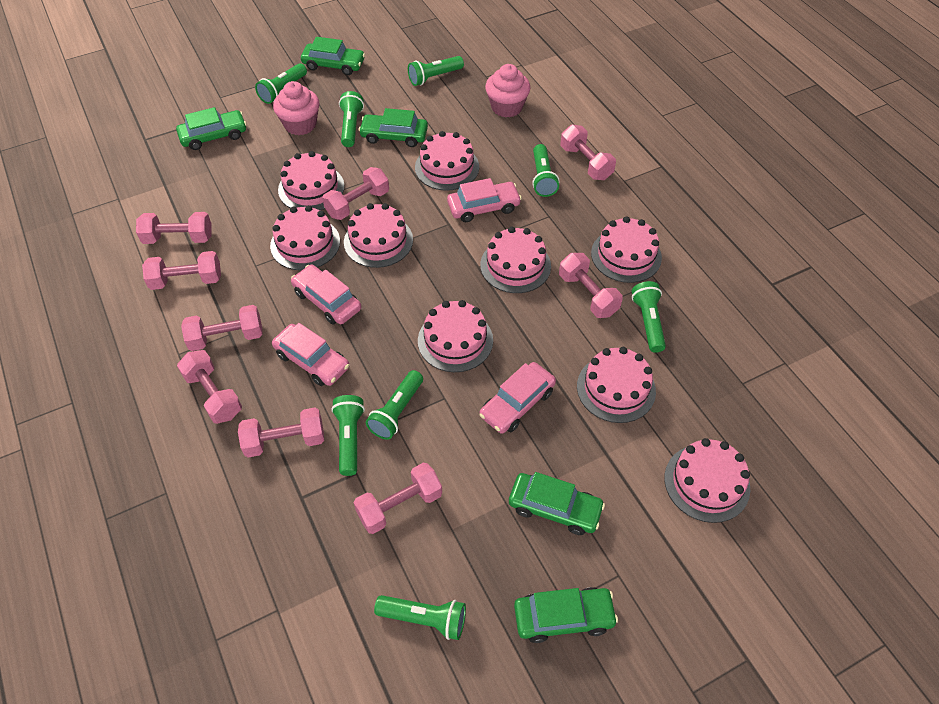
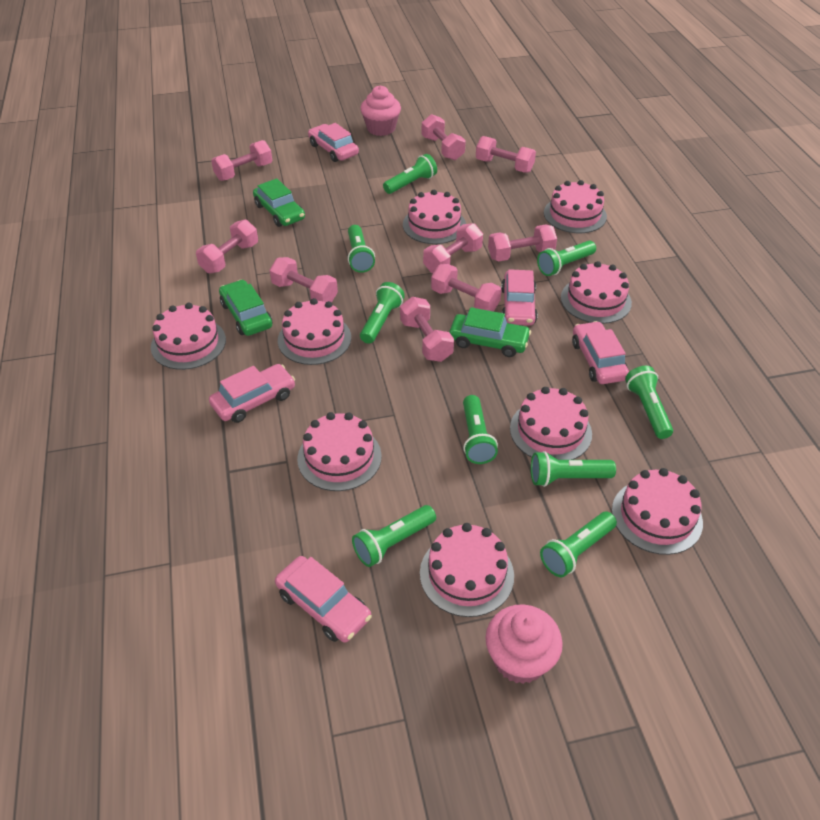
green car: [176,107,247,150] [301,37,365,75] [358,108,428,147] [509,472,605,535] [514,587,618,643] = 5 -> [219,280,272,336] [253,178,305,227] [449,307,531,357] = 3
green flashlight: [255,63,307,104] [331,395,365,476] [339,91,364,147] [366,370,423,440] [374,595,466,640] [408,56,464,86] [532,144,559,197] [632,281,666,353] = 8 -> [348,225,375,273] [352,505,436,567] [360,282,405,344] [383,154,437,194] [463,395,498,464] [531,451,616,487] [537,241,596,276] [540,512,617,577] [625,366,673,439] = 9
pink car: [272,323,350,386] [291,264,361,324] [447,178,522,222] [479,362,556,434] = 4 -> [209,364,295,423] [275,556,372,643] [308,123,359,162] [501,269,538,326] [572,321,629,384] = 5

